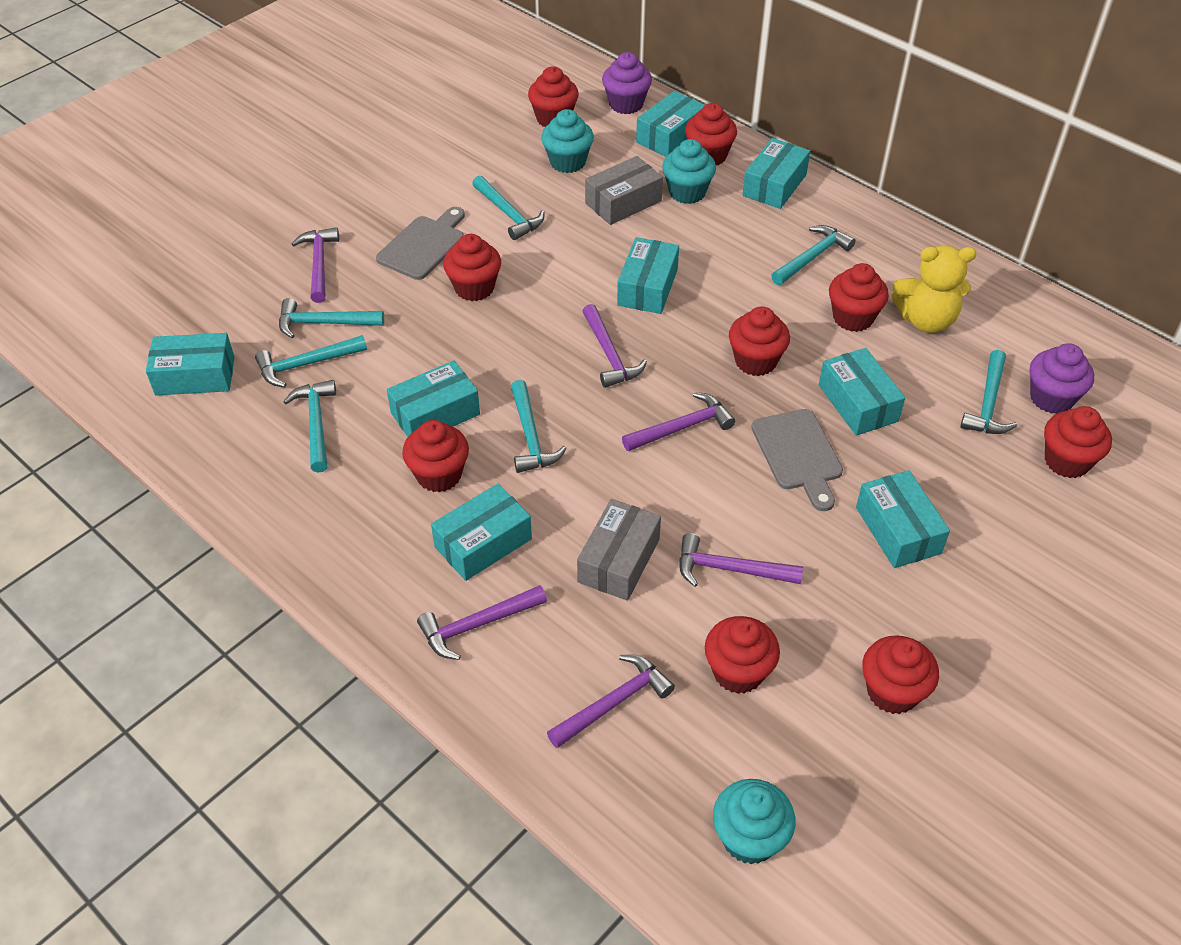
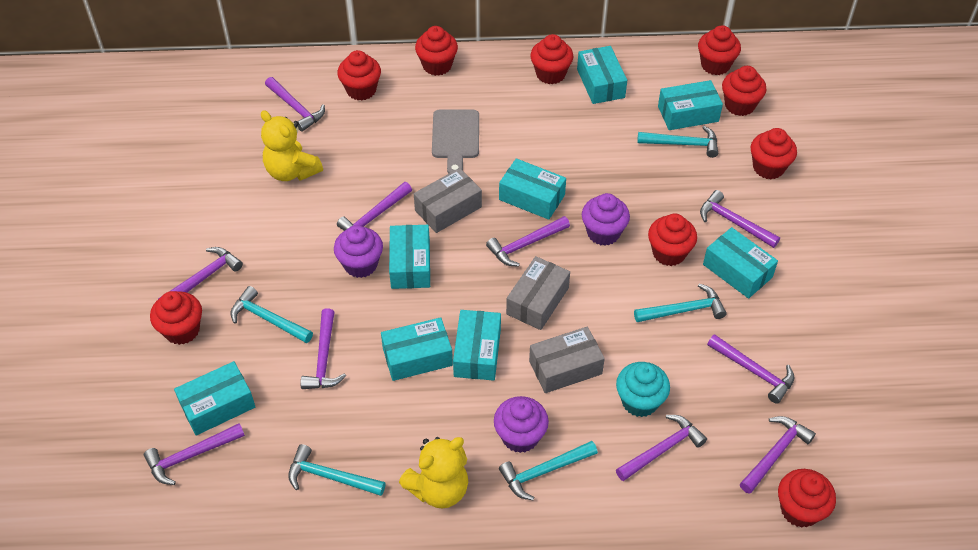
grey box: [577,499,661,601] [585,156,663,225] = 2 -> [414,168,482,233] [506,256,570,330] [529,327,605,393] = 3
grey cutting board: [376,207,465,280] [751,409,843,511] = 2 -> [432,109,479,174] = 1
purple cupcake: [602,52,652,114] [1030,343,1094,414] = 2 -> [334,225,383,278] [494,396,549,453] [582,193,630,246] = 3
purple hammer: [292,227,339,303] [417,585,547,660] [547,655,675,748] [582,304,647,388] [622,392,735,452] [679,533,803,587] = 6 -> [144,423,245,485] [158,247,243,299] [265,77,325,132] [301,308,346,389] [337,182,412,231] [486,216,570,266] [616,415,707,481] [700,190,780,248] [707,334,794,404] [740,416,816,494] = 10
turquoise cupcake: [541,109,594,173] [662,139,716,204] [713,779,796,865] = 3 -> [616,362,670,417] = 1
turquoise hammer: [255,335,367,387] [279,298,384,338] [283,380,336,473] [472,175,544,240] [511,380,567,473] [771,225,855,285] [960,350,1017,434] = 7 -> [231,286,313,343] [288,444,386,496] [499,441,598,500] [634,284,727,322] [637,126,718,158] = 5
yellow teddy bear: [892,245,977,333] = 1 -> [261,110,323,181] [399,437,468,509] = 2

